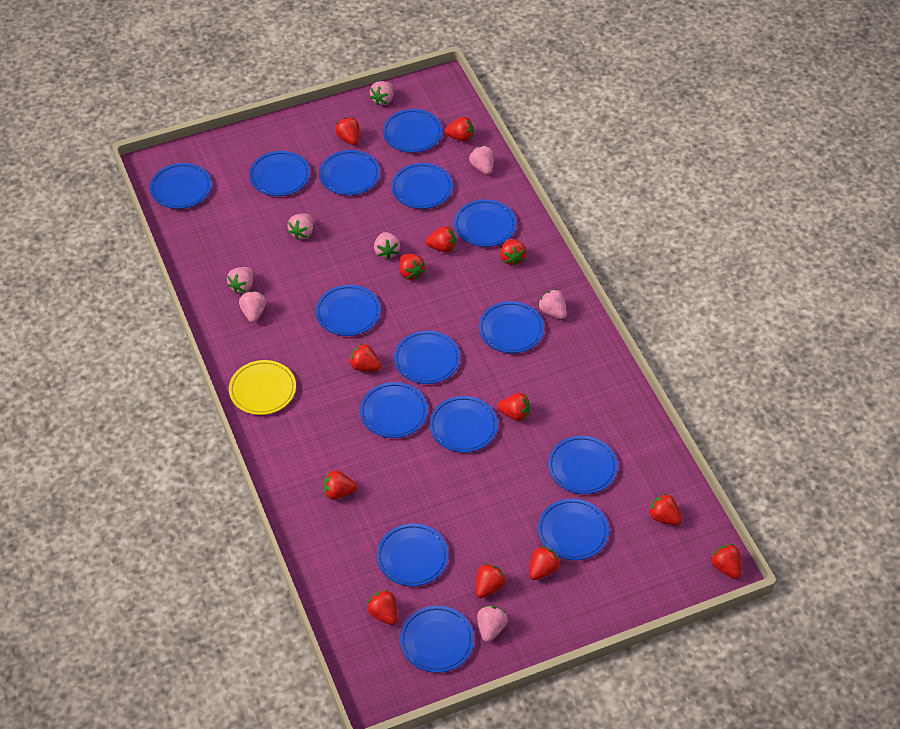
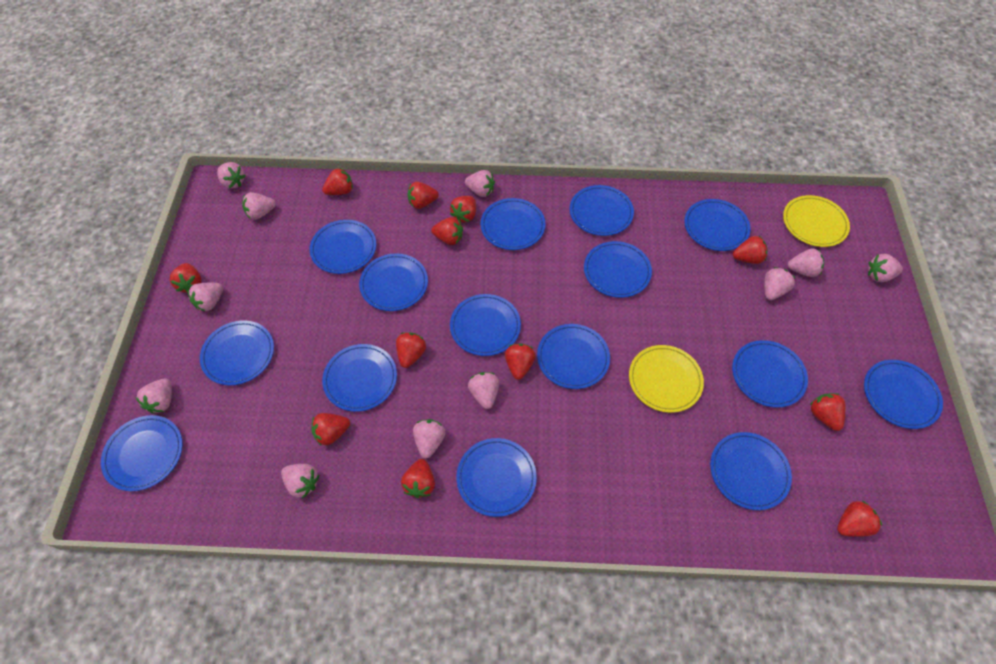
pink strawberry: [227,267,253,294] [239,291,266,322] [288,214,313,240] [370,81,393,105] [374,232,400,260] [469,146,494,174] [477,606,508,642] [538,289,567,319] = 8 -> [136,378,172,414] [187,283,223,312] [217,162,246,189] [242,192,276,220] [281,464,319,499] [413,419,446,459] [465,170,495,197] [468,372,499,409] [764,267,795,300] [788,248,824,277] [868,254,903,282] = 11
red strawberry: [323,470,357,500] [335,117,359,145] [349,343,381,371] [366,590,397,625] [399,254,425,280] [425,226,456,252] [444,117,473,142] [475,563,506,598] [497,393,530,421] [500,239,526,266] [529,546,560,580] [649,493,682,526] [710,544,741,579] = 13 -> [170,263,202,292] [312,413,350,445] [322,168,353,195] [396,332,426,368] [401,459,435,498] [408,182,439,209] [431,217,463,245] [450,196,476,222] [505,344,536,380] [733,236,768,264] [810,393,846,431] [837,501,882,537] = 12
yellow plate: [229,360,296,415] = 1 -> [629,345,704,413] [783,195,850,247] = 2

